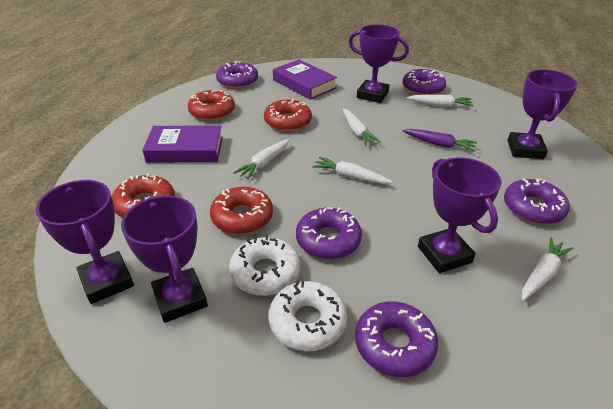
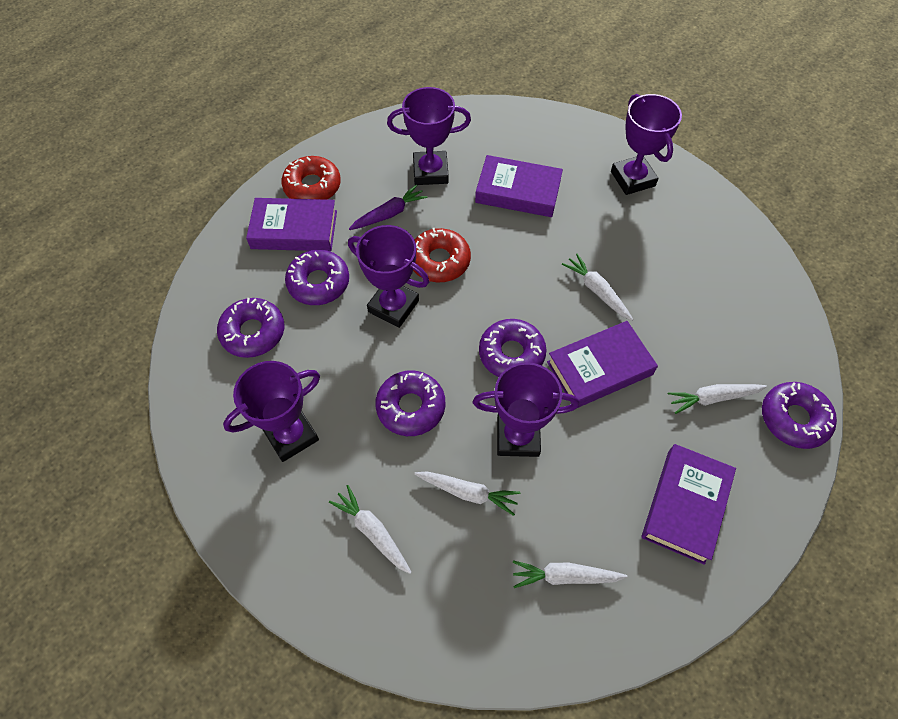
purple book: [142,126,223,163] [273,59,337,100] = 2 -> [246,198,337,251] [475,155,563,217] [547,321,658,408] [642,444,736,565] = 4
red donut: [112,173,175,217] [187,90,235,121] [210,187,273,234] [264,99,312,131] = 4 -> [281,156,341,200] [413,228,471,282] = 2
white donut: [229,235,300,296] [268,281,347,351] = 2 -> none = 0

